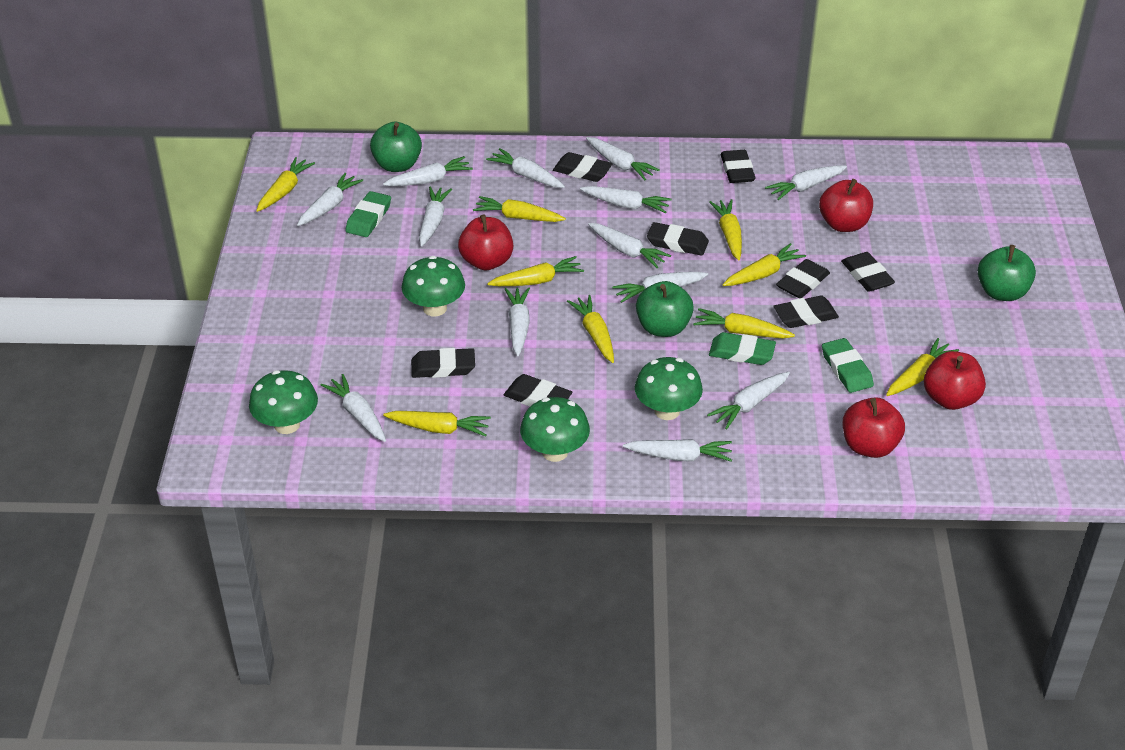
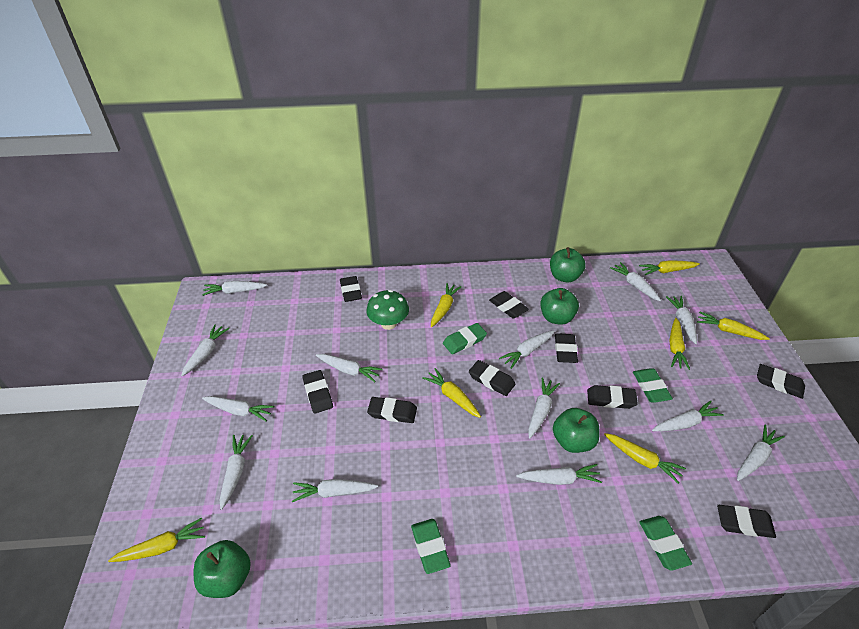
black eraser: [411,348,475,378] [504,374,573,407] [553,152,612,182] [647,222,709,256] [721,150,756,183] [774,296,839,328] [776,259,830,298] [841,252,895,292] = 8 -> [302,370,333,414] [340,276,362,302] [367,397,417,423] [469,360,515,396] [489,291,529,318] [555,333,578,363] [587,385,638,409] [717,505,776,538] [757,364,805,399] = 9
green apple: [370,122,422,172] [636,281,694,337] [978,245,1036,301] = 3 -> [194,540,251,598] [540,288,579,325] [550,247,586,283] [553,408,600,453] = 4
green eraser: [345,191,391,237] [709,332,776,365] [822,338,874,393] = 3 -> [411,519,451,574] [443,323,487,354] [633,368,673,403] [639,516,692,571] = 4
green mushroom: [249,370,318,434] [402,256,465,316] [520,397,590,462] [635,357,703,420] = 4 -> [367,290,409,330] = 1
red apple: [458,215,513,270] [819,179,873,232] [843,397,905,458] [924,351,986,410] = 4 -> none = 0
yellow carrot: [256,157,315,212] [383,411,491,437] [473,196,566,222] [487,256,584,286] [567,295,614,363] [693,308,795,339] [709,199,742,260] [723,243,806,286] [886,338,959,396] = 9 -> [108,518,205,562] [422,368,481,418] [431,283,461,327] [604,433,686,484] [639,260,700,275] [669,318,690,370] [697,312,770,340] = 7

